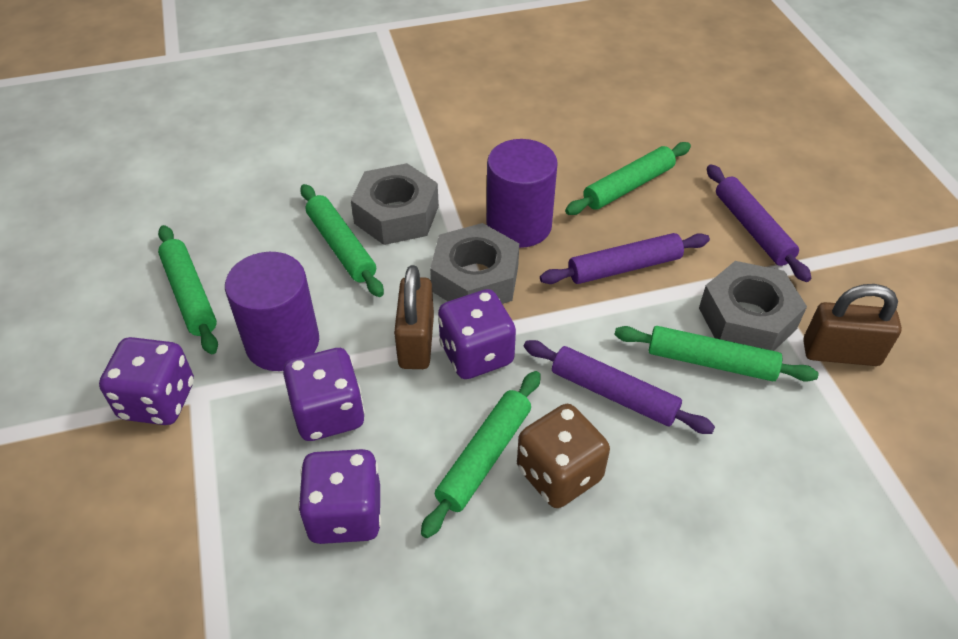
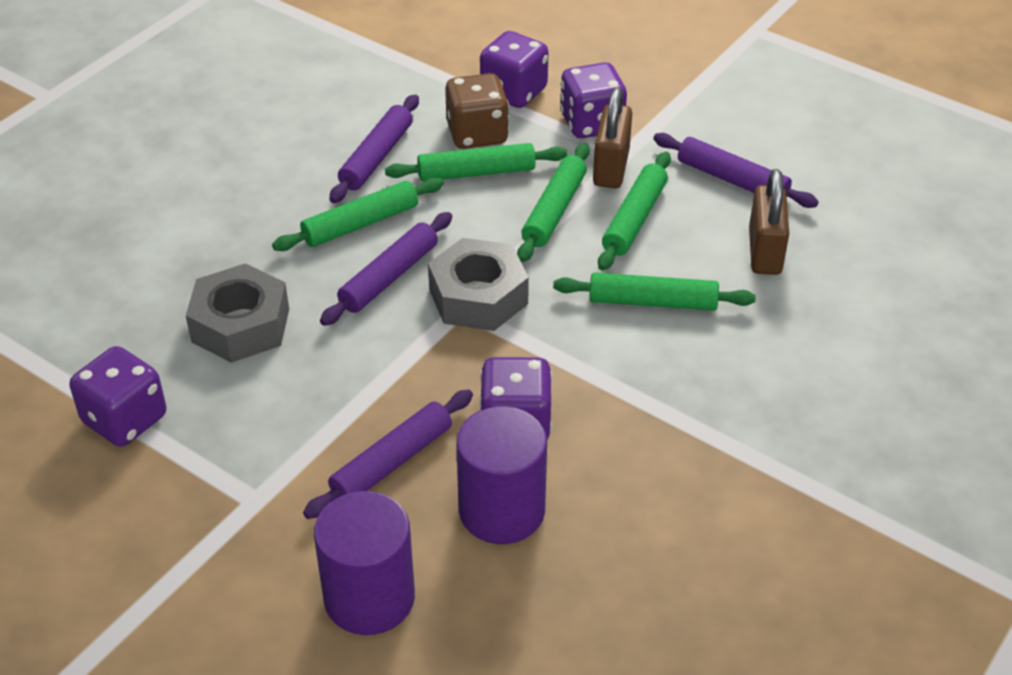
grey nut: [351,163,439,245] [430,223,519,304] [699,261,807,351] = 3 -> [186,263,289,363] [428,238,529,331] = 2
purple rolling pin: [524,340,715,434] [540,233,710,284] [707,164,811,282] = 3 -> [303,389,473,519] [320,212,452,326] [330,95,419,203] [653,133,819,208] = 4

